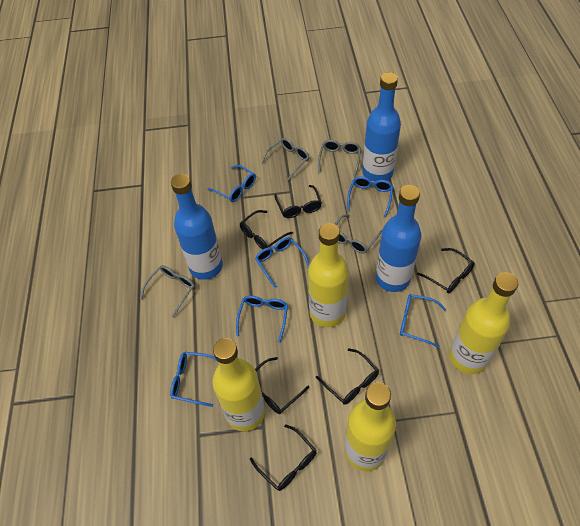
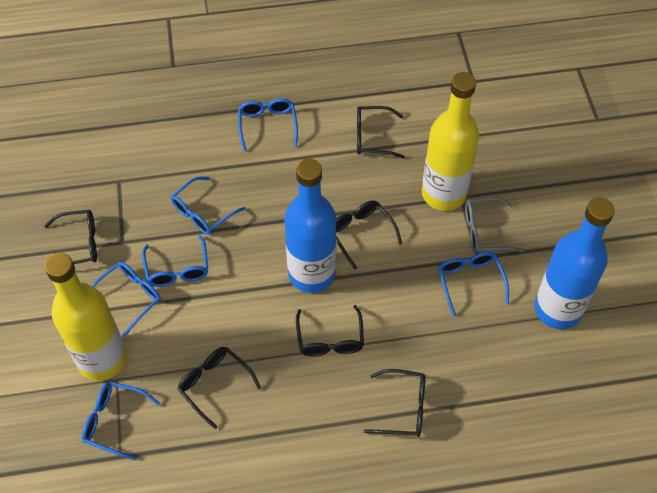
blue bottle: [171,174,223,280] [362,72,401,182] [376,185,422,292] = 3 -> [284,159,337,293] [534,198,615,329] = 2
grey glasses: [140,265,195,317] [261,138,309,181] [318,140,361,176] [335,214,382,253] = 4 -> [465,197,524,253] = 1
yellow bottle: [212,338,265,431] [308,223,349,327] [345,382,396,471] [449,272,518,374] = 4 -> [44,253,127,381] [422,72,479,211] = 2

